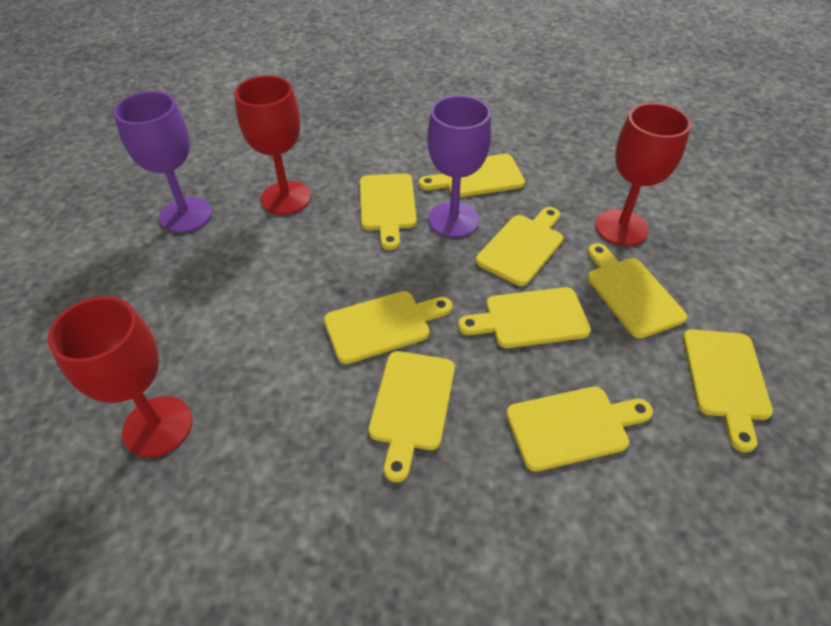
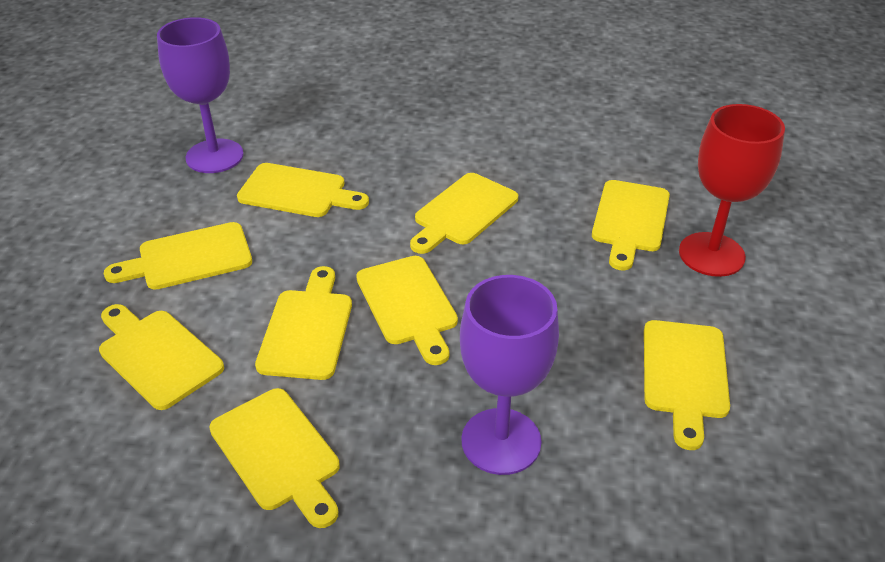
red goblet: [48,296,193,458] [234,75,311,215] [595,103,691,246] = 3 -> [679,104,785,277] = 1

